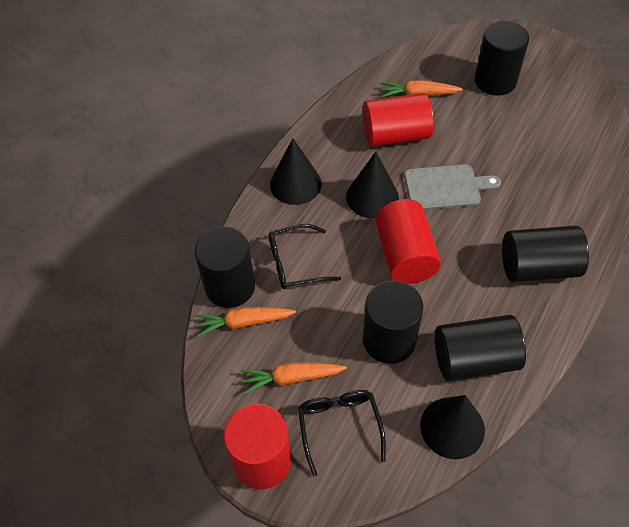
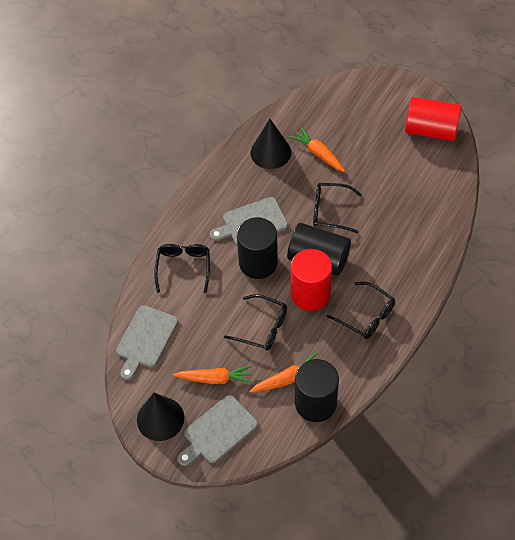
black cone: [270,138,322,205] [346,152,399,218] [420,395,485,459] = 3 -> [137,393,184,441] [250,119,291,169] = 2
black cylinder: [194,226,255,308] [363,280,424,364] [435,315,526,381] [474,21,529,95] [502,226,589,282] = 5 -> [237,217,278,279] [287,223,351,276] [295,359,339,422] = 3
black glasses: [269,224,341,289] [298,390,386,477] = 2 -> [154,244,210,293] [224,294,287,351] [313,183,362,233] [327,282,395,339] = 4
grey cutting board: [404,164,501,210] = 1 -> [116,305,178,380] [177,395,258,466] [210,197,288,245] = 3
red cylinder: [224,404,291,489] [363,93,434,147] [375,199,441,284] = 3 -> [291,249,332,311] [405,97,461,141] = 2

